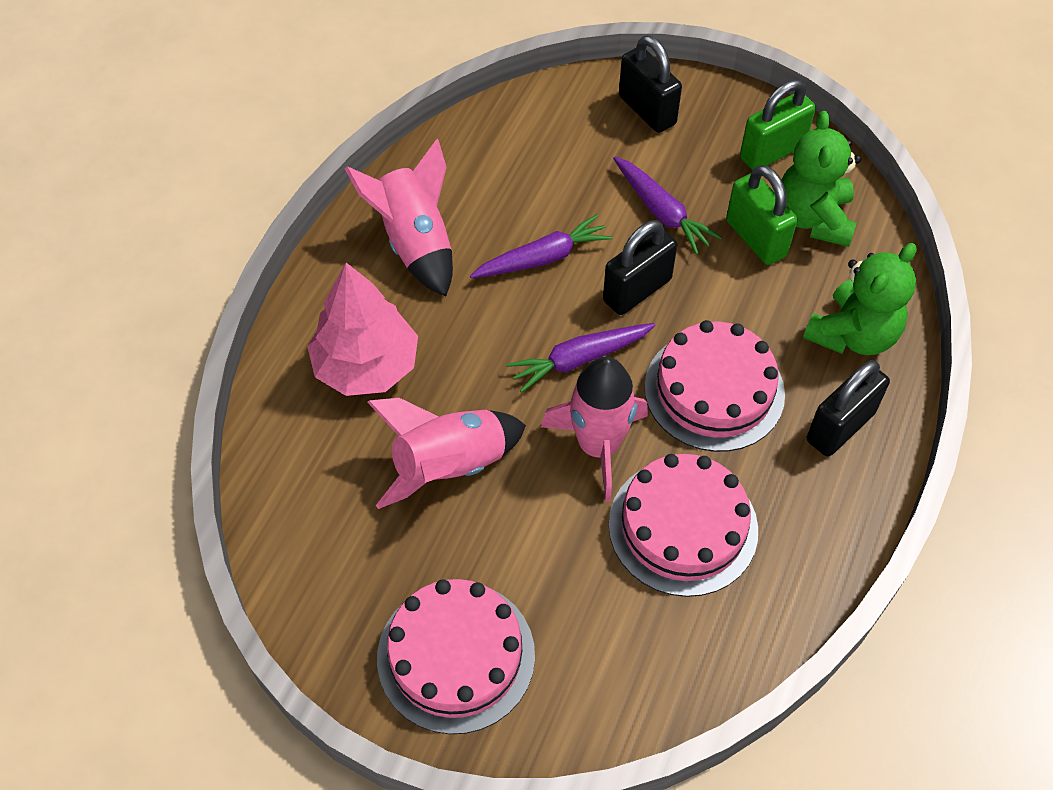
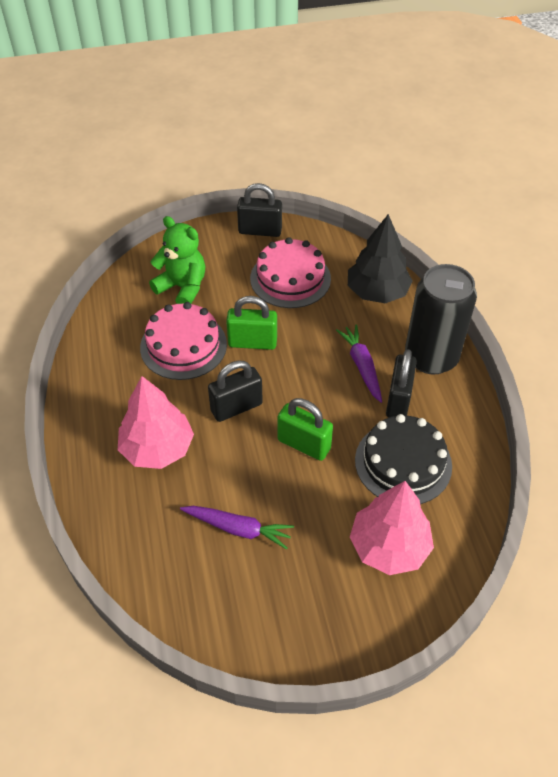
black cake: none = 0 -> [355,414,452,504] = 1
black can: none = 0 -> [405,264,477,375] = 1
black tree: none = 0 -> [348,214,413,303] = 1
green teddy bear: [782,111,861,247] [803,243,917,355] = 2 -> [149,216,205,304] = 1
pink cake: [377,579,535,734] [609,454,758,597] [644,320,785,452] = 3 -> [140,302,227,380] [250,237,331,308] = 2
pink rocket: [345,139,453,296] [367,398,526,509] [541,357,648,502] = 3 -> none = 0
pink tree: [307,263,418,396] = 1 -> [118,376,194,469] [350,481,434,575] = 2
purple carrot: [470,214,612,278] [506,323,655,393] [613,156,722,255] = 3 -> [180,506,294,550] [336,325,382,403] = 2

